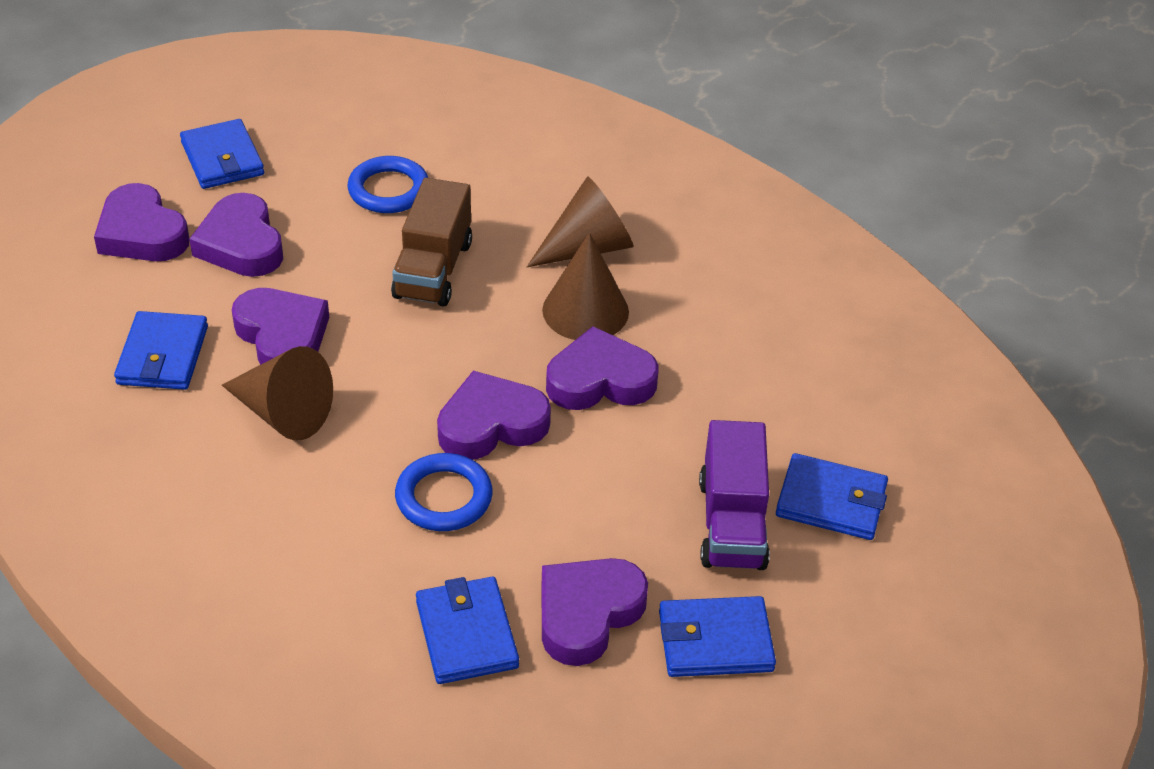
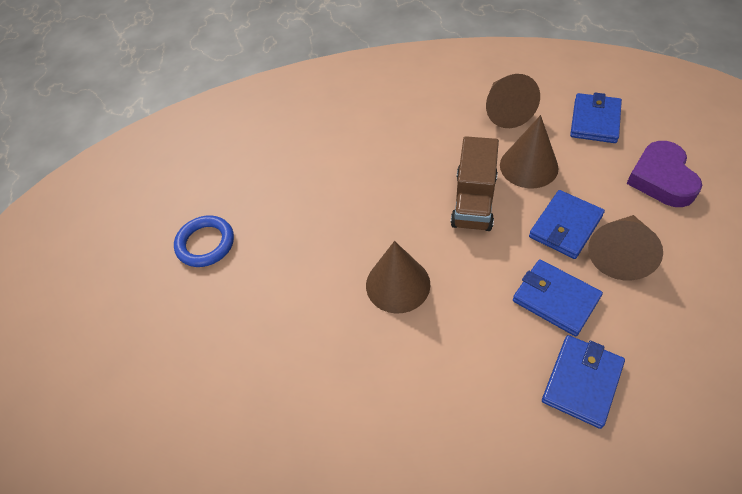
blue ring: [347,156,428,213] [395,453,493,531] = 2 -> [174,215,234,267] = 1
blue wallet: [114,311,208,390] [180,119,264,189] [416,577,519,684] [659,596,776,677] [776,453,888,540] = 5 -> [513,259,603,337] [529,190,605,259] [542,335,625,429] [570,93,622,143] = 4
brown cone: [222,346,333,440] [527,176,634,267] [542,232,629,340] = 3 -> [366,241,430,314] [486,74,540,128] [500,115,559,188] [588,215,663,280] = 4
purple heart: [94,183,190,261] [189,193,283,277] [232,288,329,365] [437,371,551,460] [542,558,648,666] [546,326,658,410] = 6 -> [626,141,702,207] = 1
purple truck: [699,420,770,570] = 1 -> none = 0

